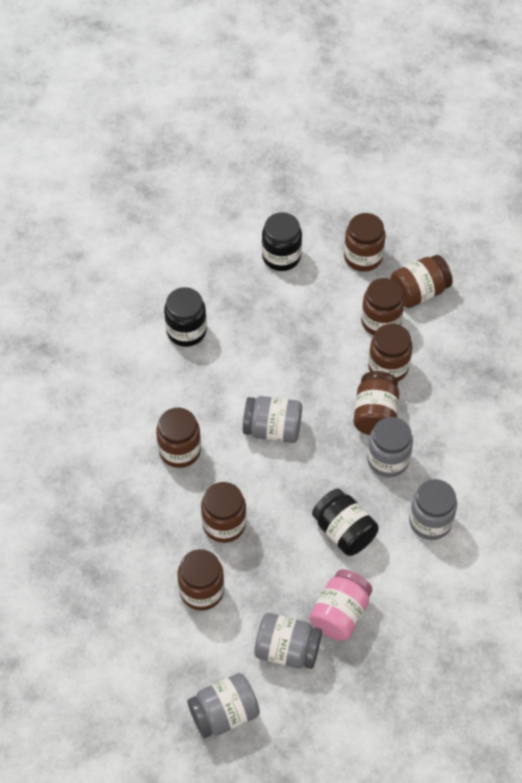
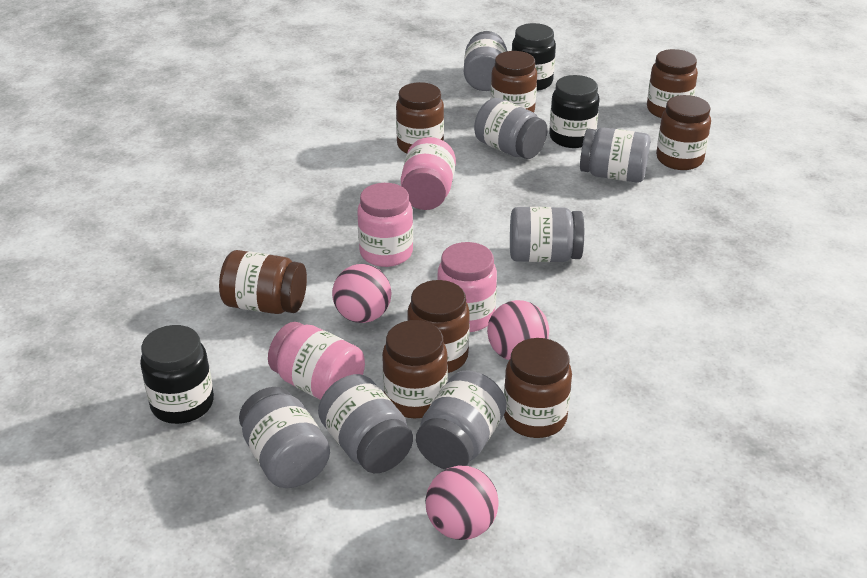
grey jar: [187,673,260,738] [243,396,302,443] [255,613,322,669] [367,417,413,477] [409,479,457,540] = 5 -> [239,387,330,488] [318,374,413,473] [416,370,506,470] [464,31,507,91] [474,98,548,159] [510,207,584,262] [580,127,651,183] = 7
pink ball: none = 0 -> [332,264,392,323] [425,466,499,540] [487,300,549,360] = 3
pink jar: [309,569,372,641] = 1 -> [268,322,365,400] [357,183,413,267] [401,137,456,210] [438,242,497,332] = 4

